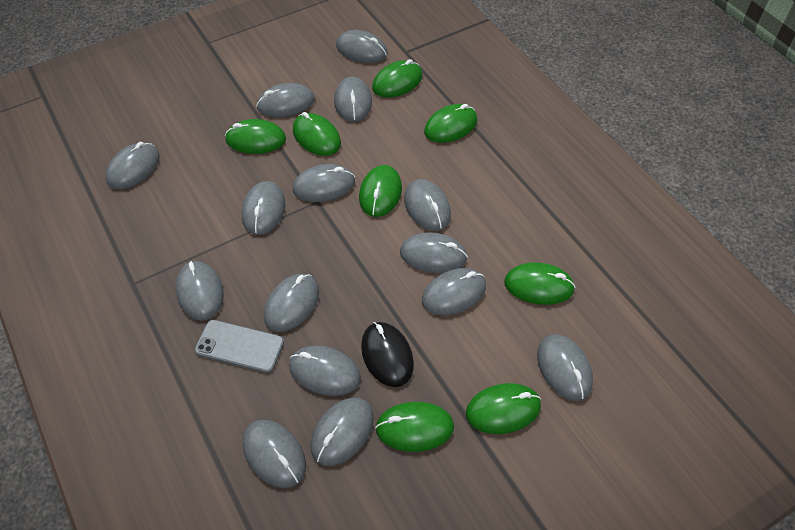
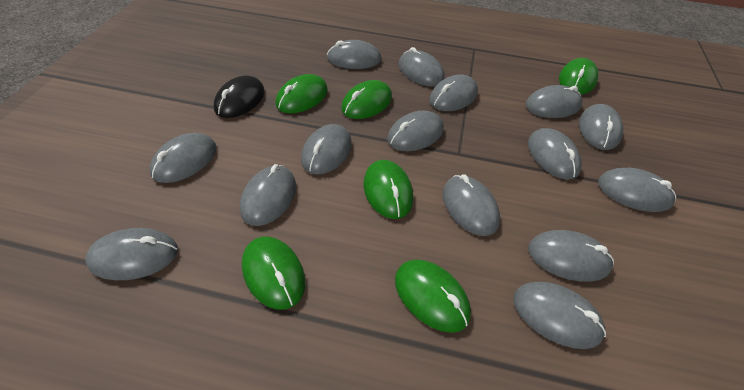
green mouse: [225,119,286,154] [293,112,341,156] [359,165,402,217] [372,59,423,98] [375,402,454,452] [424,104,478,143] [466,383,541,434] [504,262,575,305] = 8 -> [242,236,305,310] [276,74,328,113] [341,80,392,119] [363,160,413,219] [395,260,471,333] [559,58,598,95] = 6
grey phone: [195,320,284,373] = 1 -> none = 0

